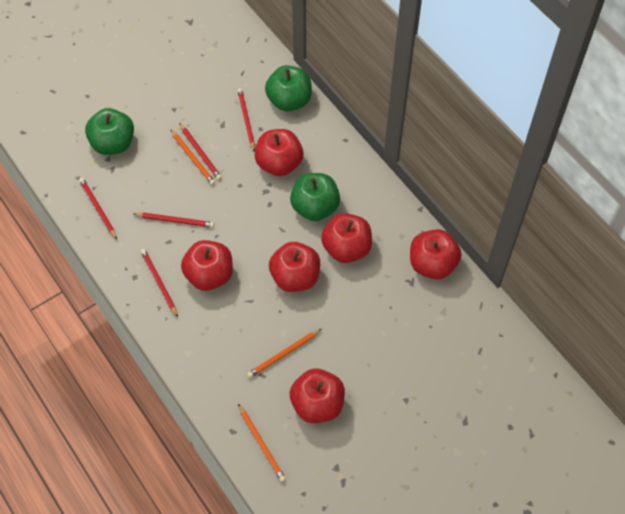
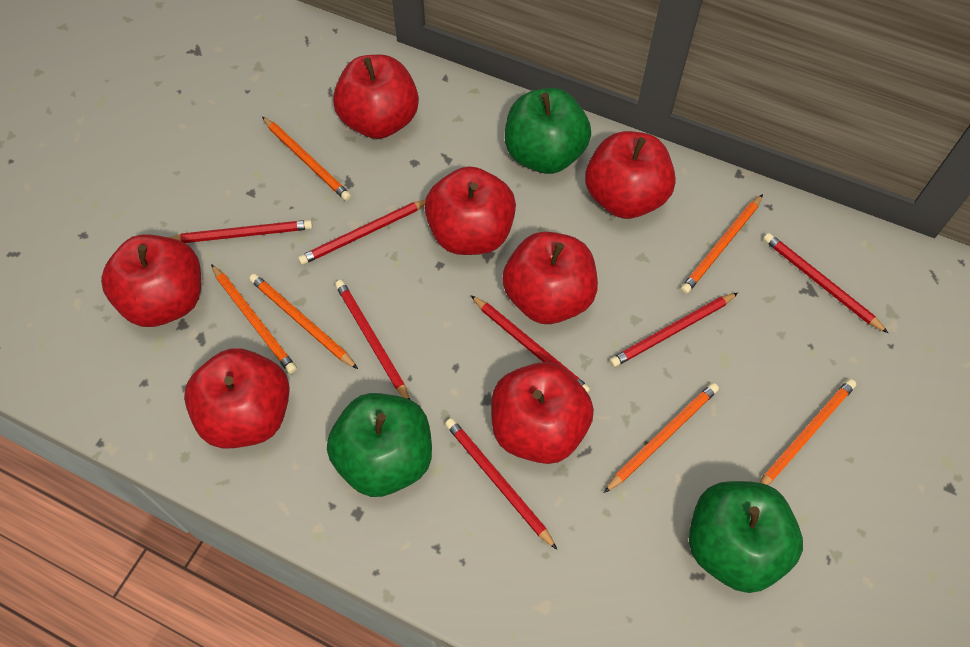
orange pencil: [170,129,215,185] [238,404,286,482] [247,329,321,378] = 3 -> [211,264,297,374] [249,274,358,369] [262,117,351,201] [604,383,719,493] [680,194,763,294] [759,379,856,485] = 6
red apple: [181,240,233,291] [255,129,303,176] [269,242,320,292] [290,368,345,423] [321,213,372,263] [410,229,461,280] = 6 -> [101,234,201,327] [184,348,290,449] [333,55,419,139] [424,166,516,255] [491,362,594,464] [502,232,598,324] [585,131,676,219] = 7
red pencil: [79,178,117,239] [134,213,214,227] [141,249,178,317] [179,123,222,180] [238,88,255,152] = 5 -> [169,220,313,243] [298,199,426,265] [335,280,410,399] [445,418,557,550] [471,295,590,393] [609,293,738,367] [763,233,888,333] = 7

